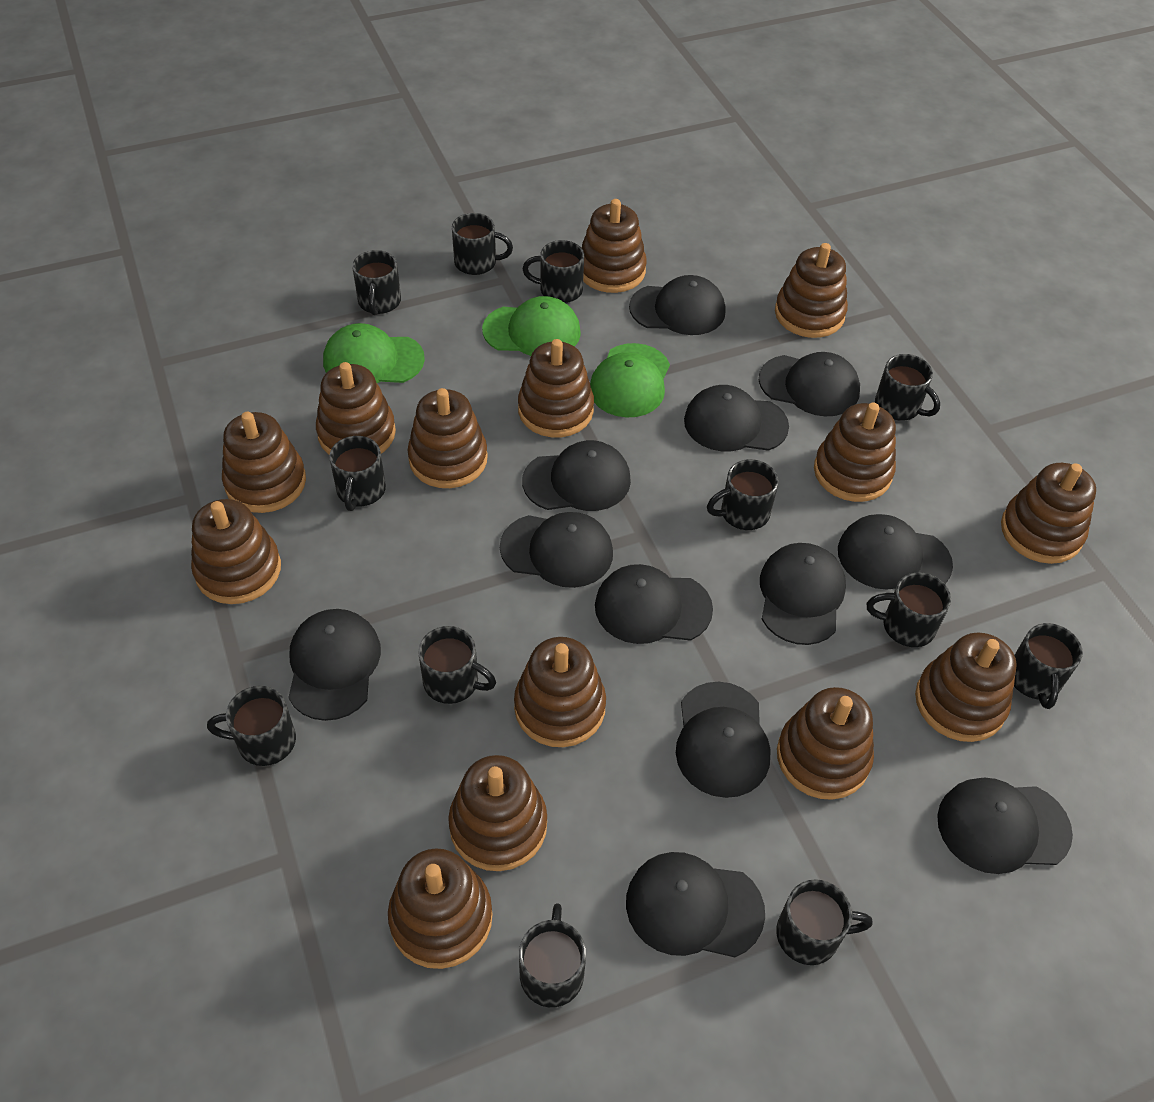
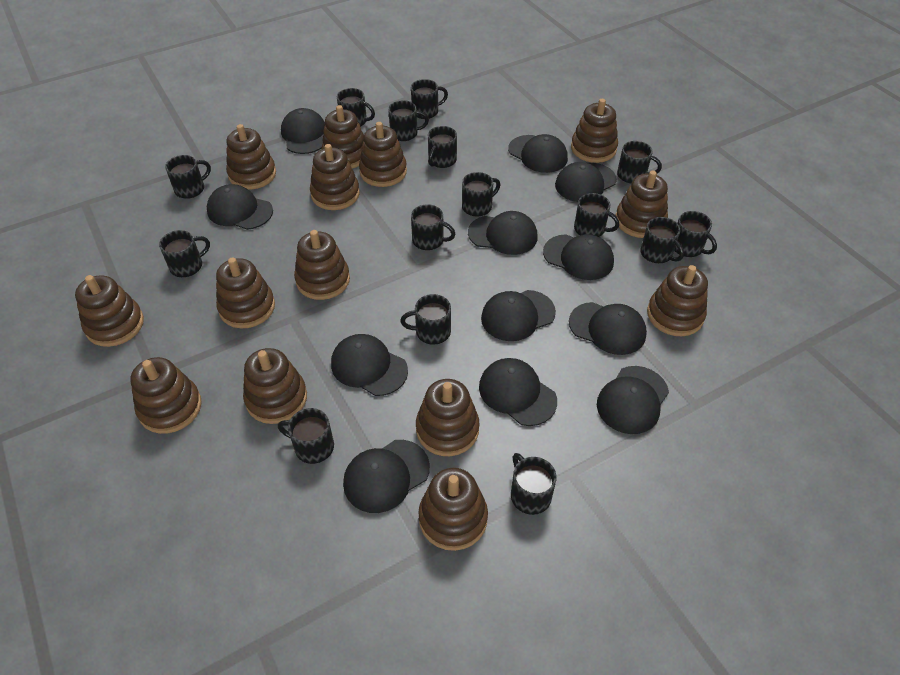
black mug: [207,686,296,766] [329,436,386,511] [352,250,401,315] [418,626,496,704] [452,213,513,275] [519,903,586,1007] [523,240,584,303] [707,459,778,530] [776,879,872,965] [867,572,951,647] [875,354,940,421] [1014,623,1083,709] = 12 -> [159,230,210,277] [165,155,211,199] [278,408,334,464] [337,88,375,126] [388,100,429,141] [400,294,451,345] [411,79,448,119] [411,204,455,250] [428,126,457,168] [462,172,500,217] [511,453,557,515] [574,193,619,237] [617,141,662,183] [640,217,684,263] [674,211,717,257] = 15
green cap: [323,323,425,383] [482,296,581,356] [590,343,670,417] = 3 -> none = 0

